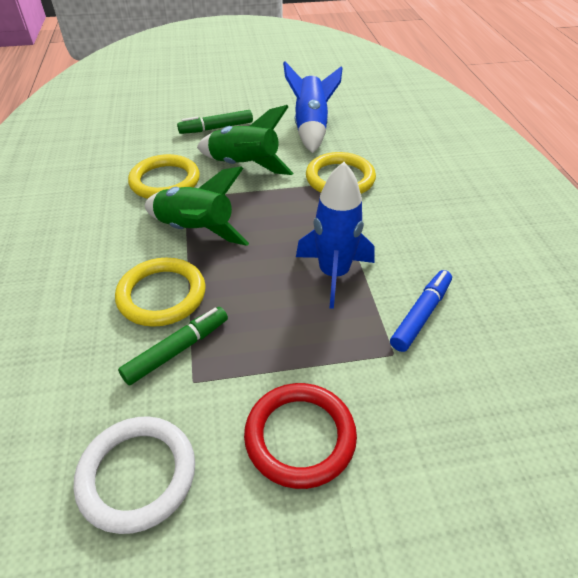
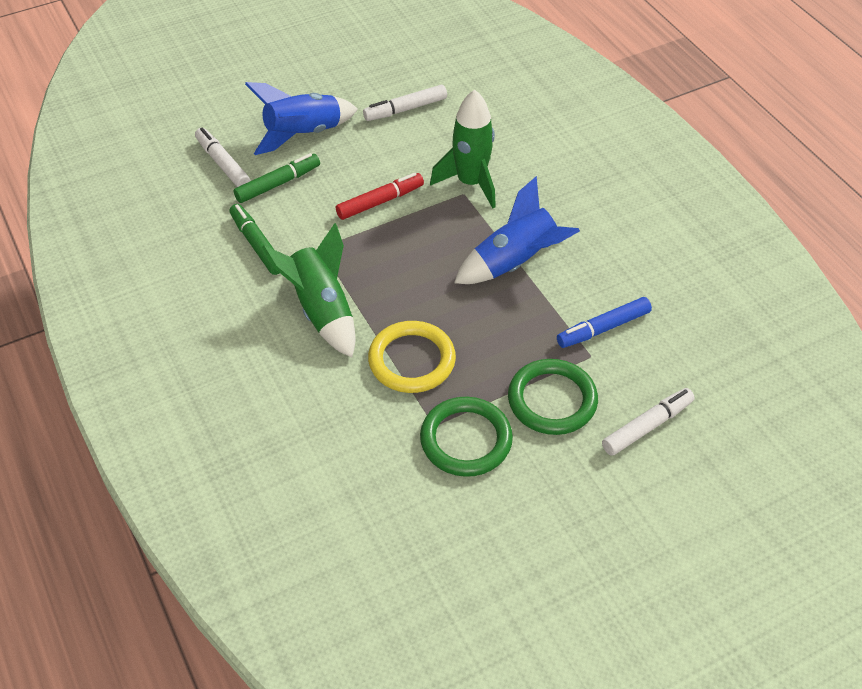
green ring: none = 0 -> [420,397,513,477] [508,359,598,435] = 2
red marker: none = 0 -> [336,173,424,220] = 1
red ring: [244,383,357,489] = 1 -> none = 0
white marker: none = 0 -> [195,128,250,187] [363,85,447,121] [602,388,695,456] = 3
white ring: [74,416,195,534] = 1 -> none = 0
yellow ring: [115,258,205,327] [128,154,200,199] [306,152,376,194] = 3 -> [368,321,456,393] = 1

